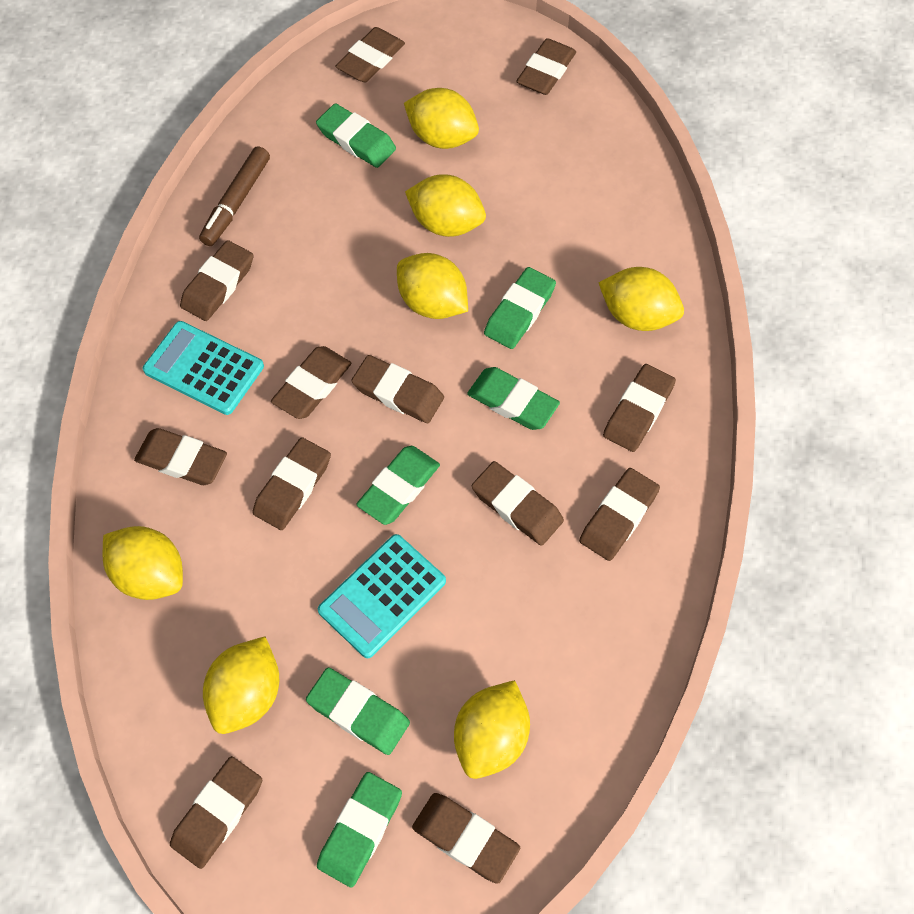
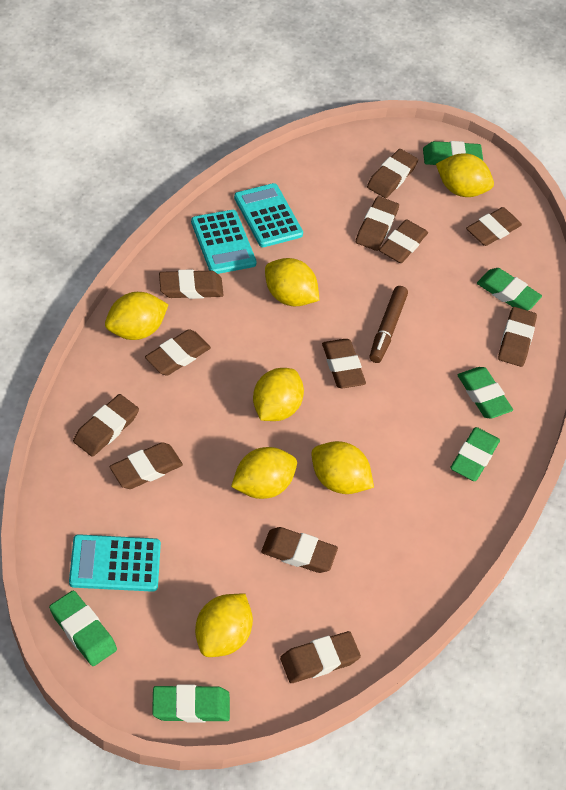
turquoise calculator: [143,321,264,415] [318,534,446,658] = 2 -> [69,534,161,592] [191,210,257,274] [234,183,303,247] = 3

